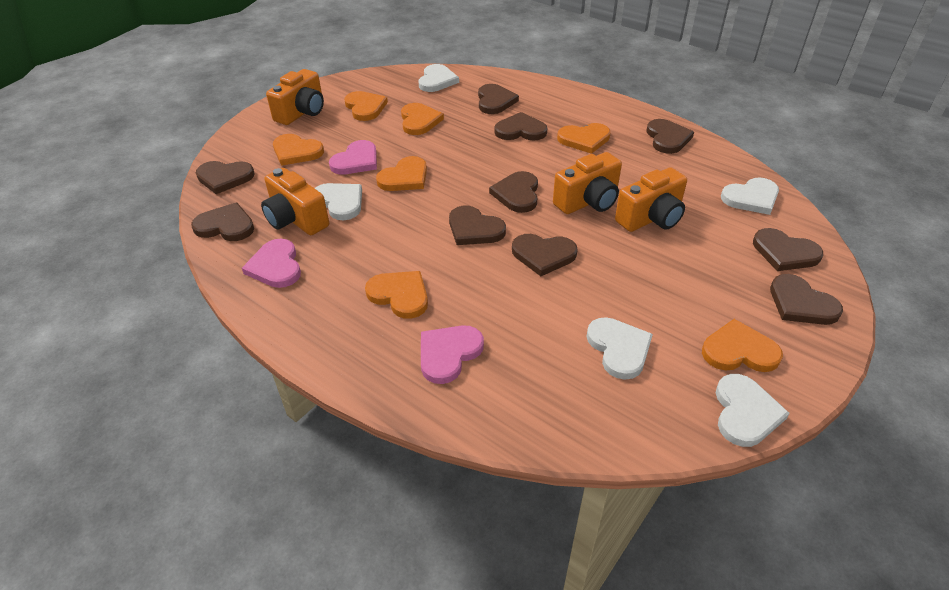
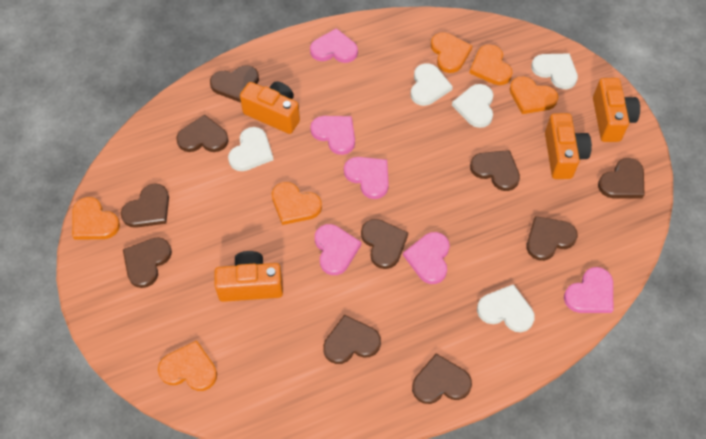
orange heart: [273,134,324,166] [344,91,388,121] [365,271,428,319] [376,156,427,191] [401,103,444,135] [557,123,611,154] [702,319,783,372] = 7 -> [72,197,120,240] [158,341,217,391] [272,182,322,225] [431,33,472,73] [470,45,513,85] [510,76,559,114] = 6
pink heart: [242,239,301,288] [329,140,377,175] [421,325,484,384] = 3 -> [310,28,358,63] [310,116,355,155] [315,224,361,275] [344,157,389,199] [403,232,450,284] [564,267,613,313] = 6

